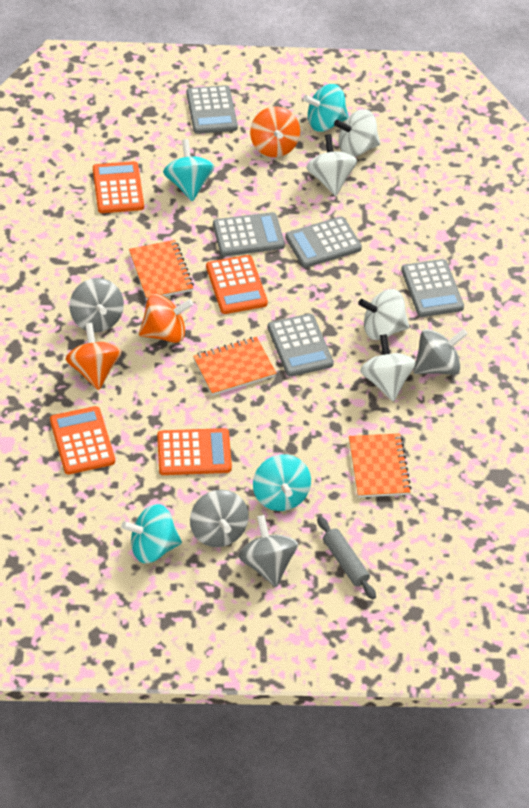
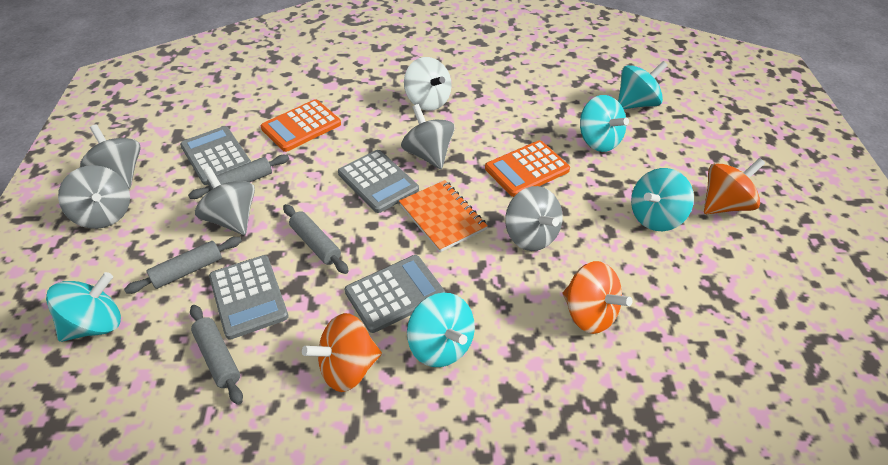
grey calculator: [186,85,238,134] [213,212,285,256] [267,314,334,377] [285,217,362,268] [401,259,464,317] = 5 -> [180,126,251,185] [209,255,289,340] [338,150,419,213] [345,255,445,333] = 4
grey rolling pin: [317,516,376,599] = 1 -> [124,237,242,294] [188,155,289,199] [190,305,243,405] [283,204,349,274] = 4
grey spinning top: [69,278,124,332] [190,490,249,547] [238,515,298,587] [414,329,468,375] = 4 -> [58,165,130,229] [80,124,141,189] [195,167,255,235] [401,104,455,169] [505,186,563,251] = 5
orange calculator: [50,406,115,474] [93,161,144,213] [157,428,232,475] [206,255,268,314] = 4 -> [261,99,341,152] [485,140,570,197] = 2
orange notebook: [129,240,194,300] [193,337,276,396] [349,433,411,498] = 3 -> [399,180,488,252] = 1
turquoise spinning top: [121,504,182,563] [163,139,214,201] [253,454,311,511] [303,84,349,132] = 4 -> [46,272,121,342] [407,293,475,367] [580,95,629,152] [618,61,668,109] [631,168,694,231] = 5
white spinning top: [306,134,357,196] [334,109,380,157] [358,289,409,340] [360,334,416,401] = 4 -> [404,57,452,111] = 1

